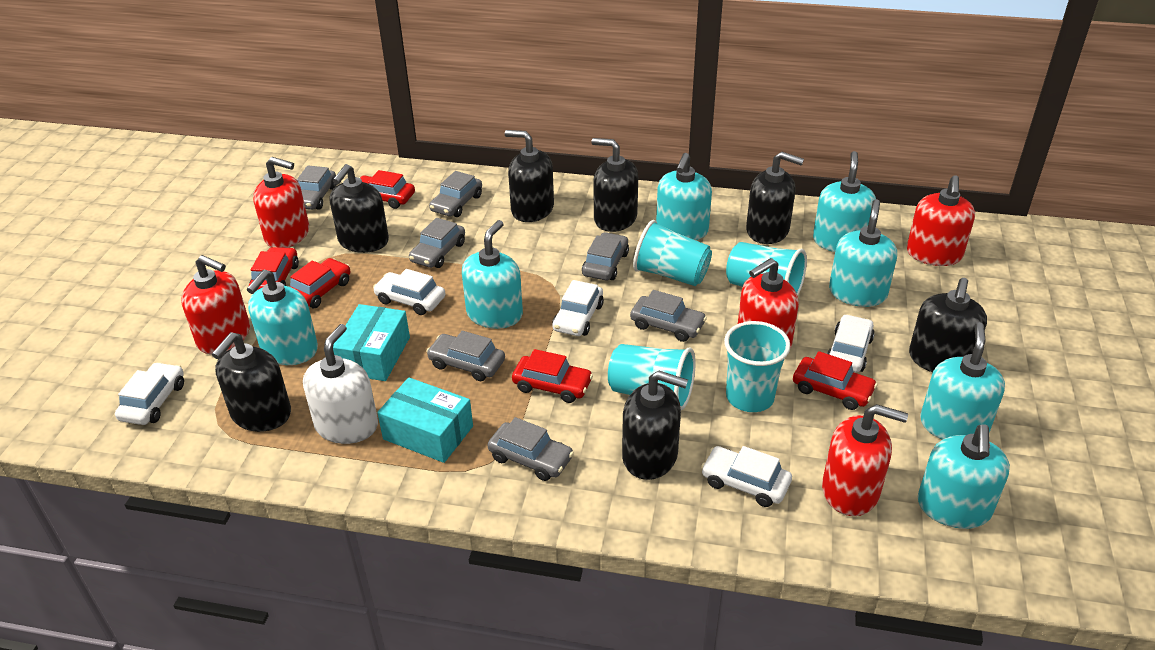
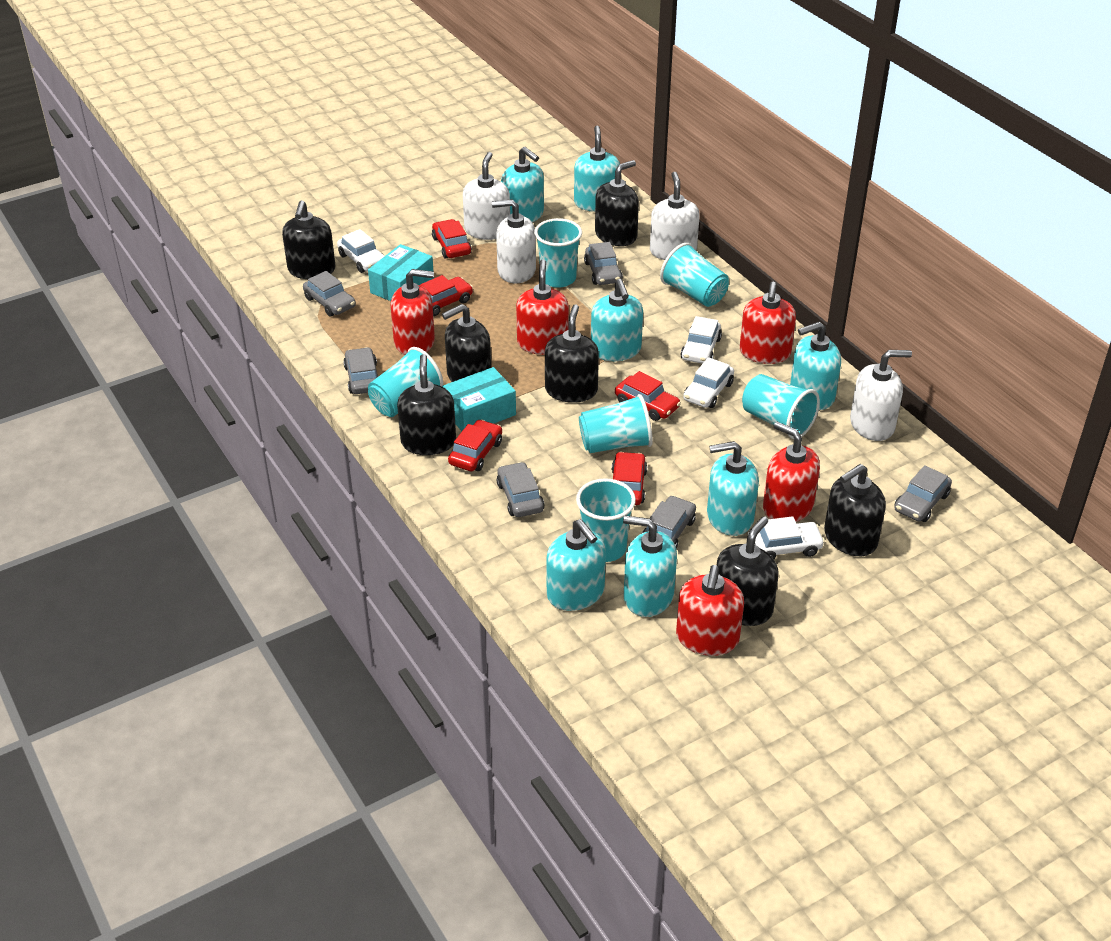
grey car: [297,166,337,210] [409,218,465,268] [426,331,505,381] [429,171,482,217] [488,417,574,481] [582,232,629,280] [630,290,707,342] = 7 -> [303,271,356,317] [343,347,378,394] [497,462,544,517] [584,242,623,285] [642,496,696,549] [894,465,952,522] = 6
turquoise cup: [608,344,696,410] [633,220,712,286] [724,321,791,412] [726,242,807,295] = 4 -> [368,347,443,417] [534,218,582,288] [576,478,636,562] [579,394,653,453] [660,243,729,307] [742,374,820,439] = 6
white car: [115,362,184,425] [373,269,445,315] [552,280,604,336] [701,446,792,507] [827,314,875,372] = 5 -> [337,229,384,273] [681,316,722,364] [683,357,734,408] [748,516,825,559] = 4
white soap dispenser: [303,324,378,444] = 1 -> [463,152,510,240] [492,199,536,283] [650,172,700,260] [850,350,912,441] = 4

